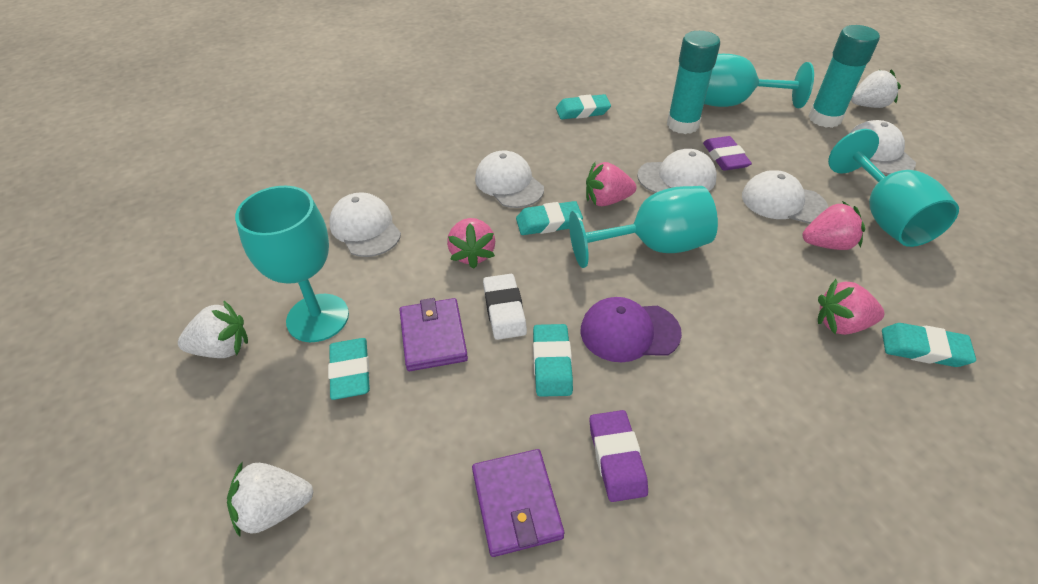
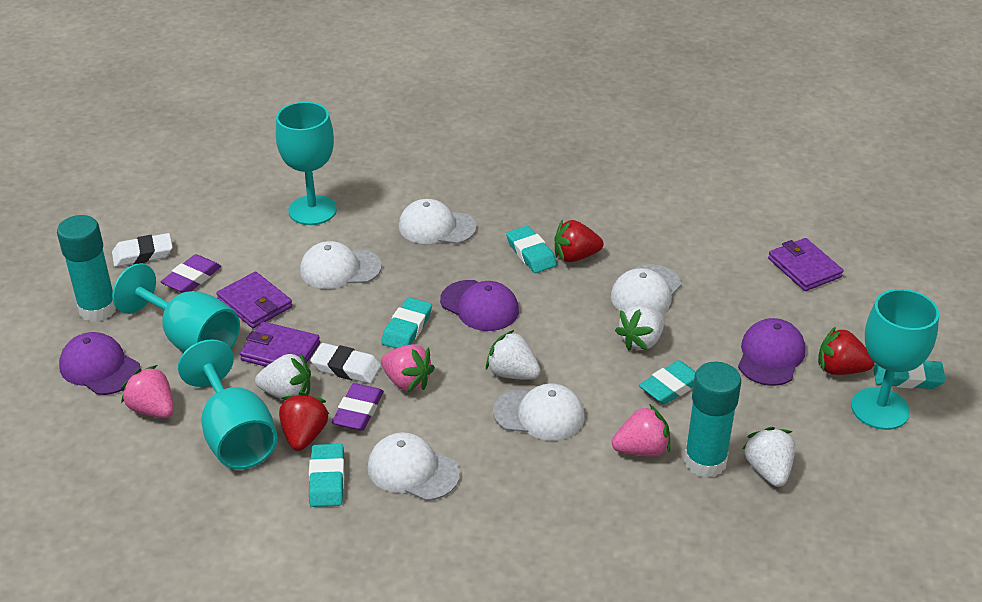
pink strawberry: [447,218,495,269] [586,162,637,206] [803,201,865,250] [818,279,884,335] = 4 -> [121,365,174,418] [381,344,435,392] [612,404,670,457] = 3
purple cap: [580,297,682,362] = 1 -> [59,332,141,395] [440,280,519,331] [738,318,806,386] = 3
purple wallet: [399,298,468,371] [472,449,564,557] = 2 -> [216,272,292,328] [240,322,320,367] [768,238,843,291] = 3
red strawberry: none = 0 -> [279,392,329,451] [554,220,603,262] [818,327,875,375] = 3
white eraser: [483,274,527,340] = 1 -> [112,233,173,267] [310,343,381,384] = 2
white strawberry: [178,301,248,358] [227,461,313,537] [851,69,901,108] = 3 -> [255,353,311,400] [486,330,541,380] [615,305,665,351] [743,427,795,487] = 4

